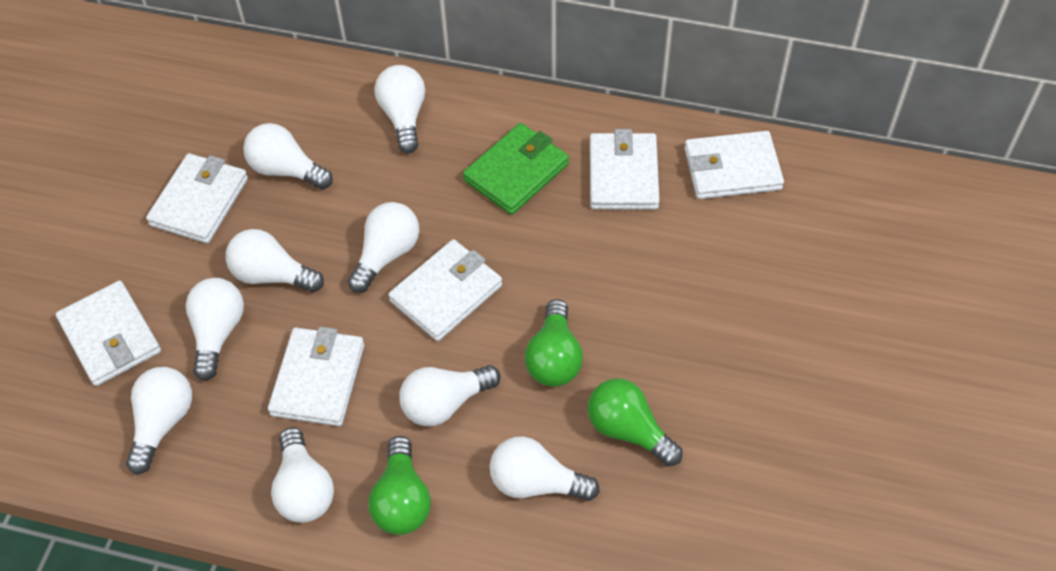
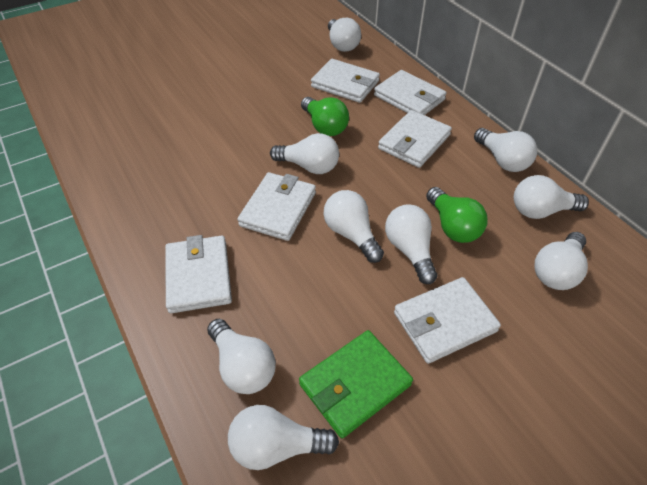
green light bulb: [369,436,431,535] [525,299,583,387] [588,378,683,466] = 3 -> [301,97,349,136] [426,187,488,243] = 2

